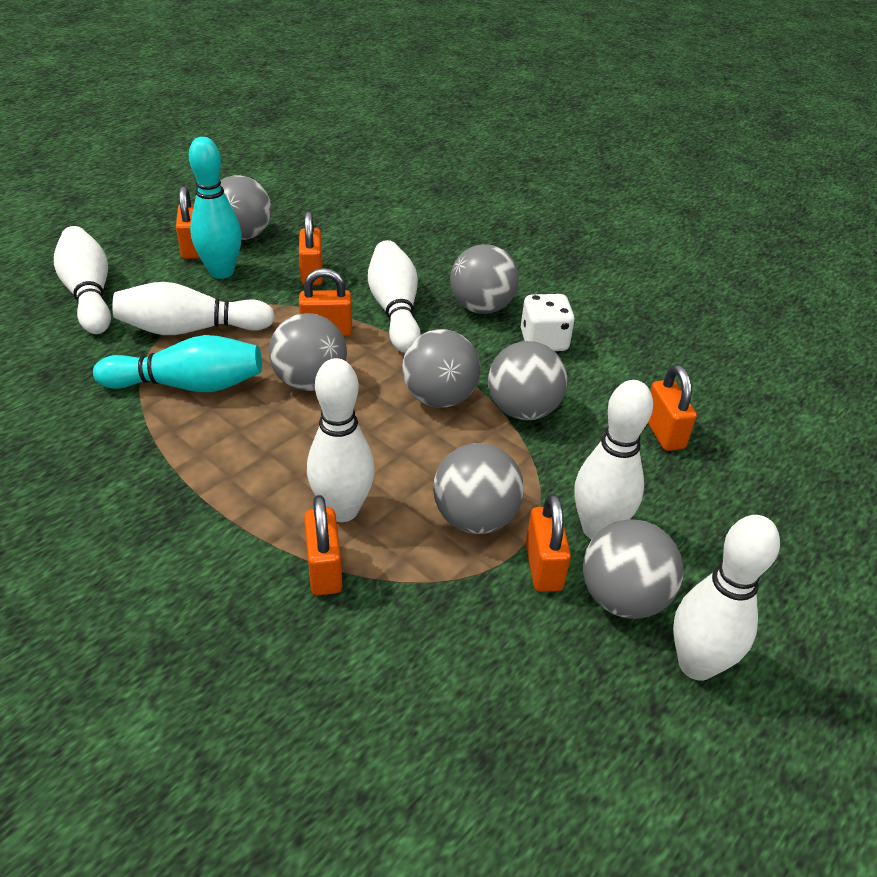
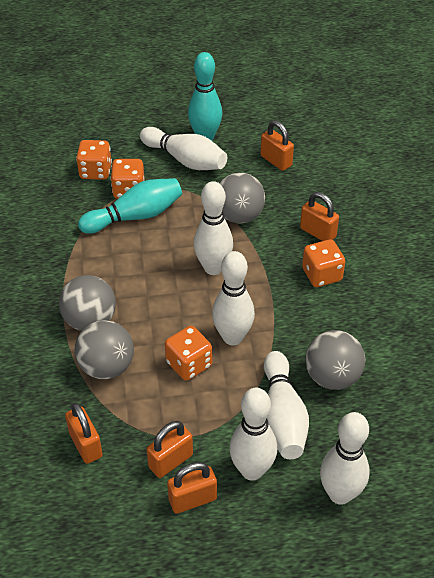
grey ball: [220,175,272,240] [269,313,347,391] [402,329,480,408] [433,443,524,534] [450,244,519,314] [488,341,567,420] [583,519,683,619] = 7 -> [59,275,116,331] [75,320,134,379] [219,173,265,224] [305,330,365,390] = 4
orange dice: none = 0 -> [76,140,112,180] [110,159,145,199] [165,326,212,381] [302,240,345,287] = 4
orange padlock: [176,186,200,259] [299,211,323,285] [299,268,352,336] [304,495,342,596] [526,494,571,592] [648,365,697,451] = 6 -> [65,403,103,464] [147,421,193,478] [167,462,217,514] [261,120,294,171] [300,192,339,241] = 5
white dice: [521,294,575,351] = 1 -> none = 0

